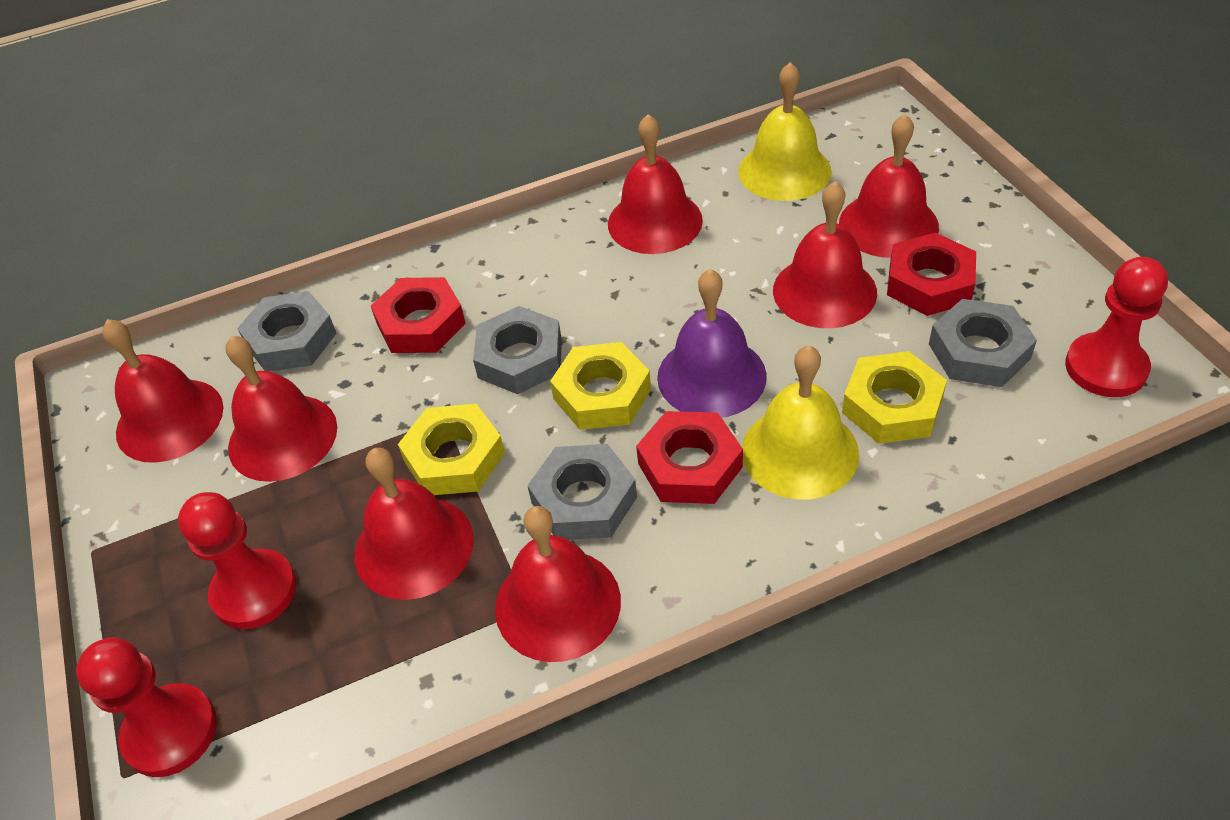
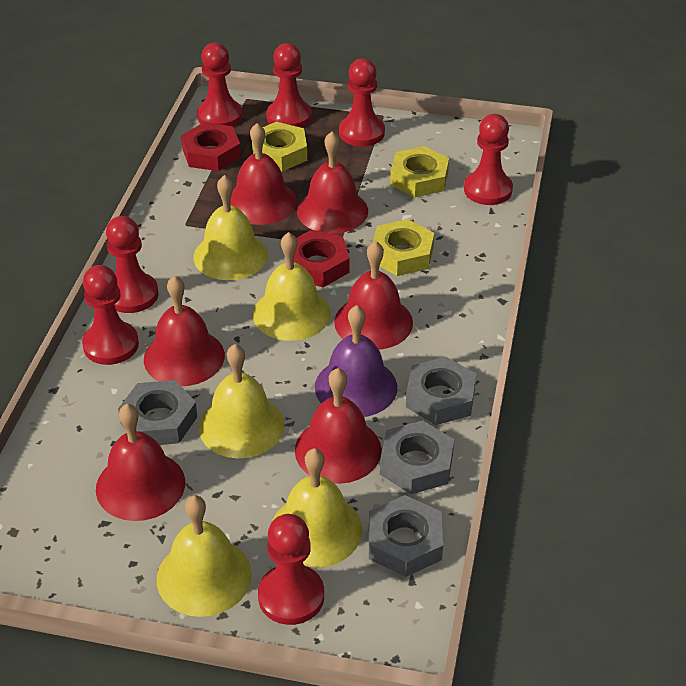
red bell: [102,319,224,463] [226,336,337,482] [354,448,474,600] [495,506,621,662] [608,114,703,254] [773,181,877,328] [839,114,939,258] = 7 -> [96,404,185,521] [144,275,225,386] [230,123,297,225] [295,368,382,484] [297,131,368,234] [334,241,413,350] = 6
red nut: [371,277,466,353] [636,411,743,504] [887,232,976,316] = 3 -> [181,123,241,171] [294,230,350,287] = 2
red pawn: [76,637,217,777] [178,492,297,629] [1065,257,1168,397] = 3 -> [82,265,139,365] [106,216,159,313] [197,43,243,127] [258,514,324,625] [266,43,312,128] [339,59,385,147] [464,114,513,205] = 7
yellow bell: [738,62,832,201] [742,345,859,500] = 2 -> [157,495,252,617] [193,175,268,280] [199,344,284,458] [253,232,331,341] [272,448,362,568] = 5

